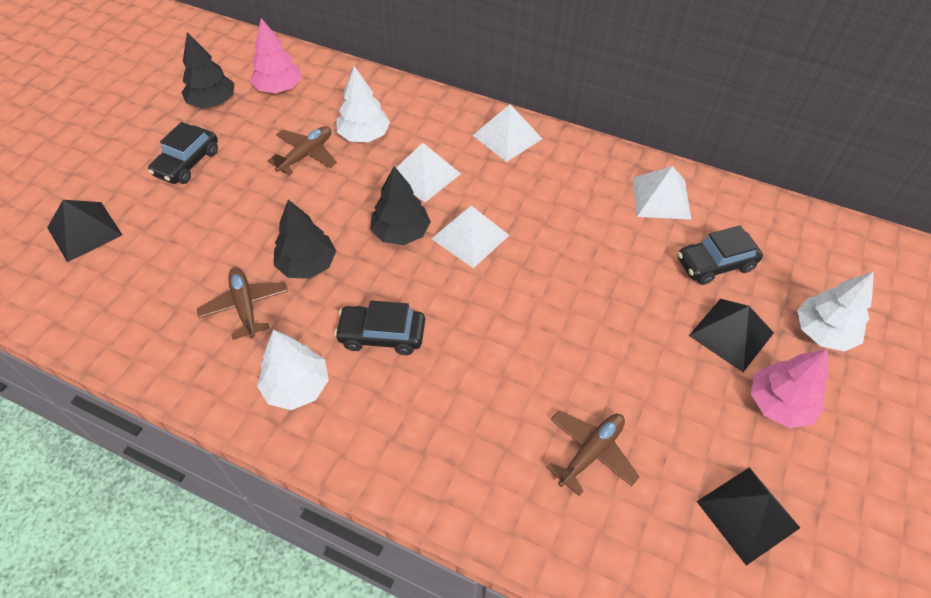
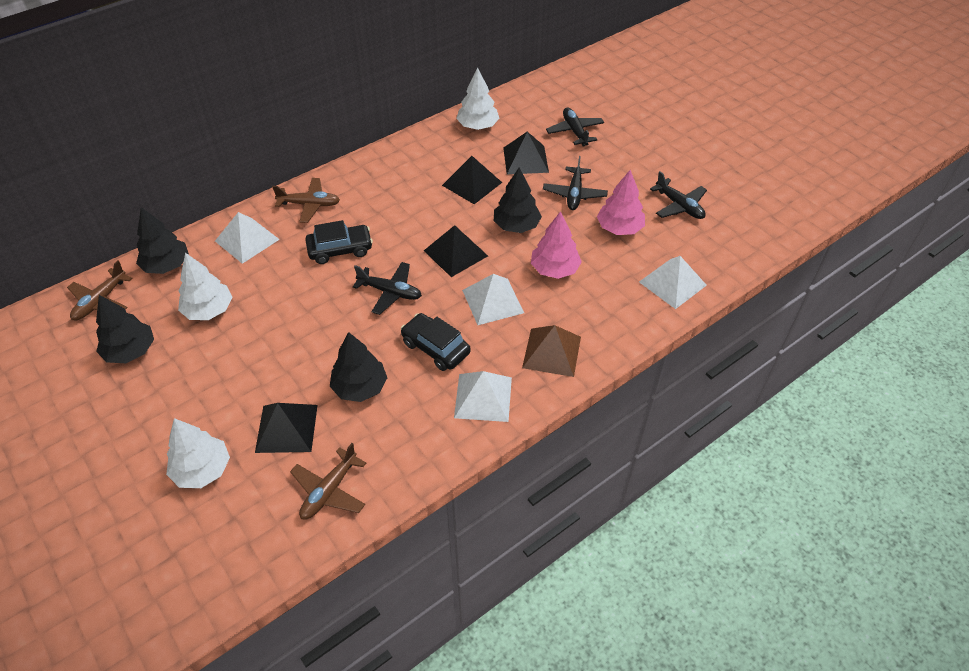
black car: [148,122,218,184] [334,300,425,355] [678,225,763,285] = 3 -> [305,220,373,264] [401,313,471,371] = 2
black plane: none = 0 -> [353,262,422,315] [543,156,608,210] [546,108,604,146] [650,171,707,219] = 4
black pyramid: [47,200,122,262] [689,299,774,372] [696,467,800,566] = 3 -> [255,403,318,453] [424,225,488,277] [442,156,502,204] [503,132,549,174] = 4
black tree: [181,32,234,108] [274,200,336,279] [370,166,431,245] = 3 -> [96,295,154,363] [136,207,189,274] [330,332,387,402] [494,168,542,233] = 4
brown pyramid: none = 0 -> [522,325,581,377] = 1

